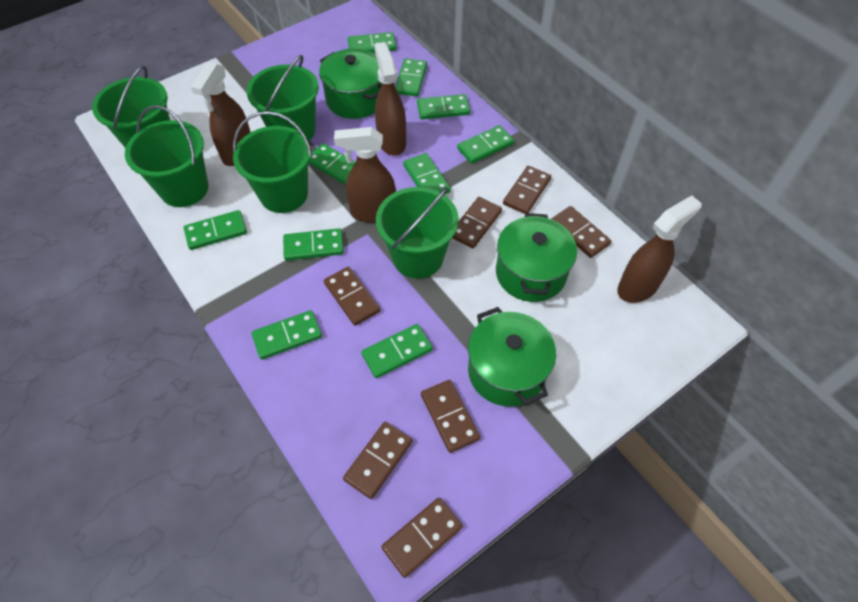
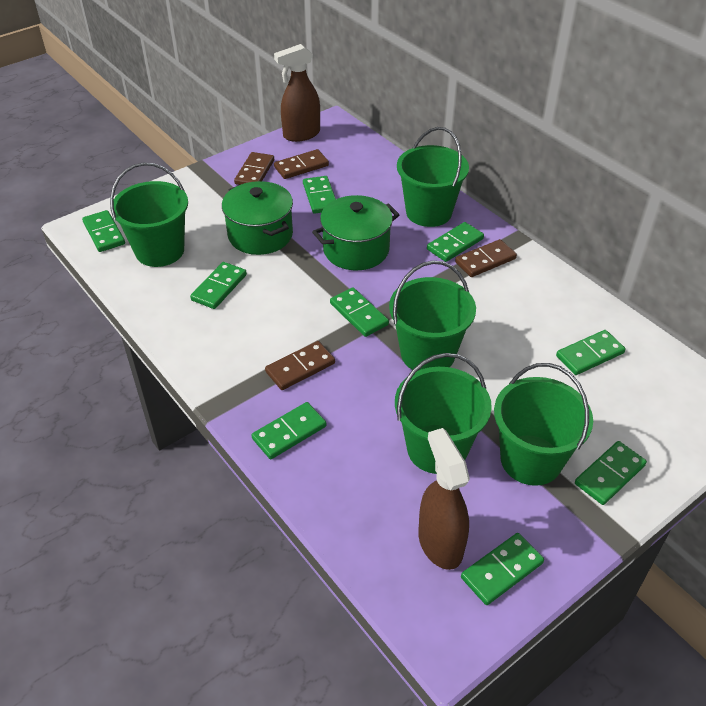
brown domino: [324,267,380,326] [343,421,412,499] [381,497,463,578] [421,380,480,453] [452,197,502,248] [503,166,551,214] [552,206,611,258] = 7 -> [234,152,274,185] [265,341,335,390] [274,149,329,179] [455,239,517,277] = 4
brown spray bottle: [191,62,251,166] [334,127,396,223] [374,42,406,156] [617,195,702,303] = 4 -> [274,44,320,142] [418,428,470,570] = 2
green domino: [184,210,247,250] [252,310,322,360] [283,228,344,261] [308,143,355,185] [348,32,396,53] [361,324,433,378] [395,58,427,96] [403,153,451,195] [417,94,470,120] [457,125,514,164] = 10 -> [82,210,125,252] [190,262,247,309] [252,402,326,459] [303,176,336,214] [330,287,389,337] [427,222,484,262] [461,533,544,605] [556,330,626,375] [575,441,647,505] = 9
green pot: [319,48,382,119] [468,307,556,407] [496,213,577,302] = 3 -> [222,181,293,255] [312,195,399,270] = 2

